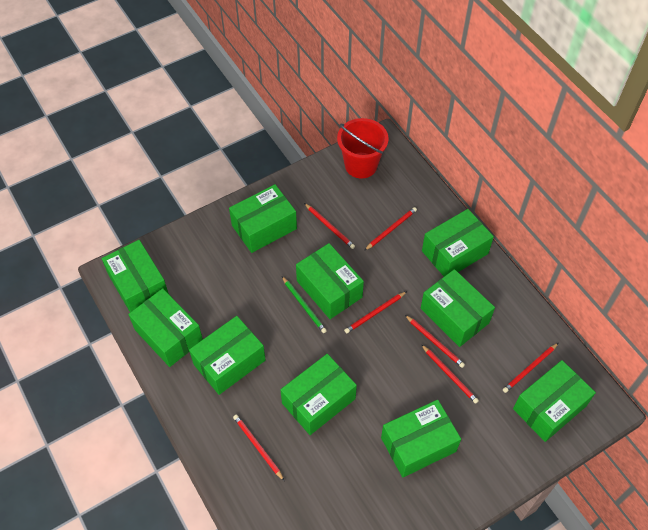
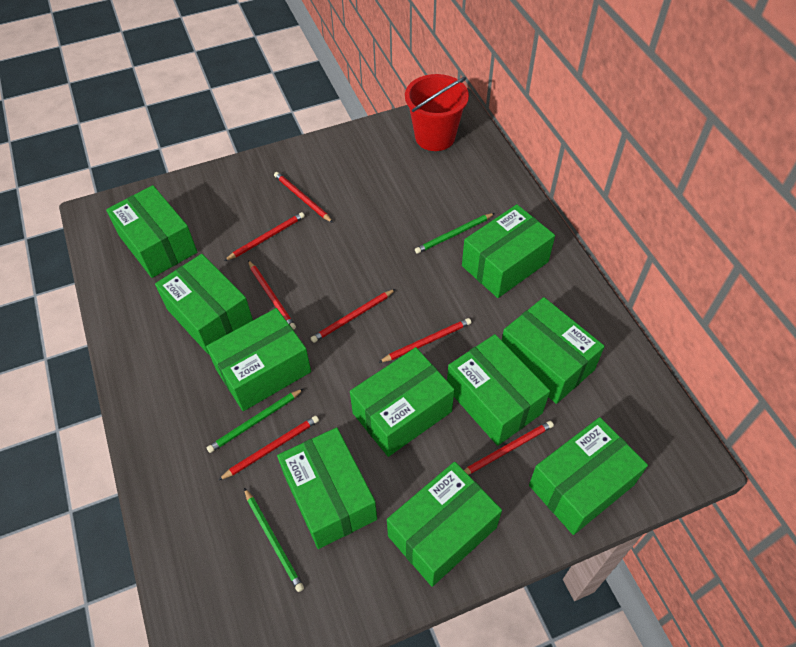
green pencil: [282,276,327,333] = 1 -> [207,389,303,453] [244,488,304,592] [415,213,495,254] = 3

